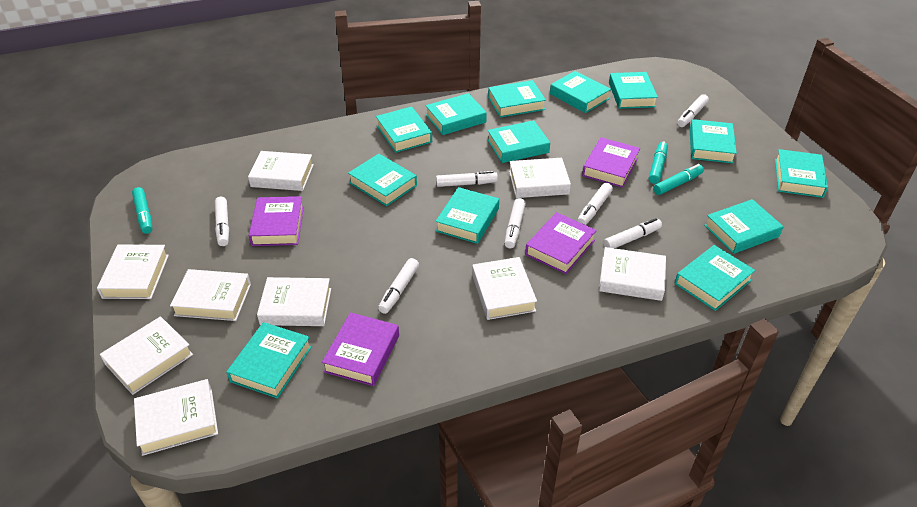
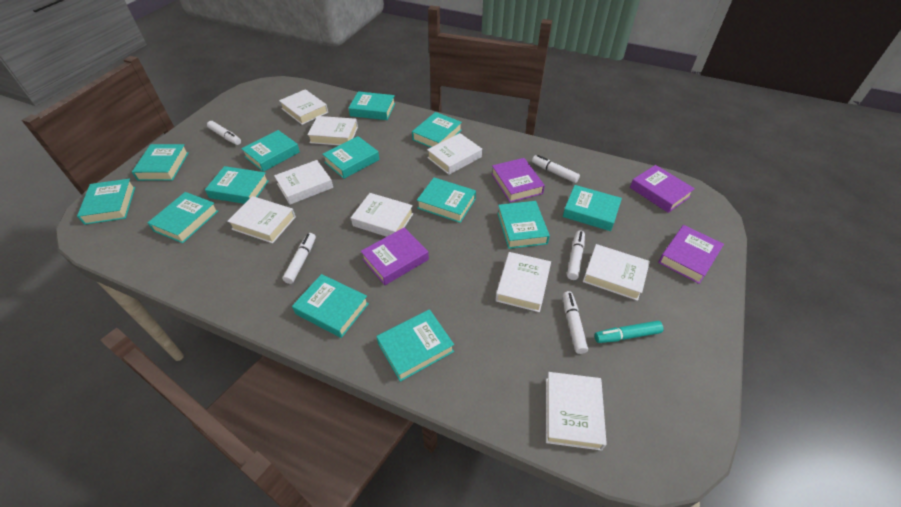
turquoise marker: [132,187,153,234] [649,141,668,184] [653,164,704,195] = 3 -> [594,321,663,343] = 1
white marker: [215,197,229,246] [378,258,419,314] [436,171,498,187] [505,198,526,248] [577,183,613,225] [603,218,662,248] [677,94,709,127] = 7 -> [207,121,241,145] [282,233,316,284] [532,155,580,183] [563,291,588,354] [567,230,585,280] = 5

